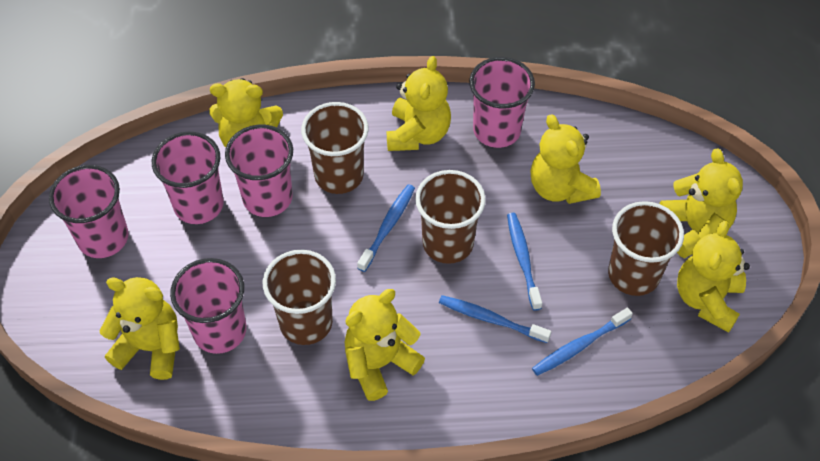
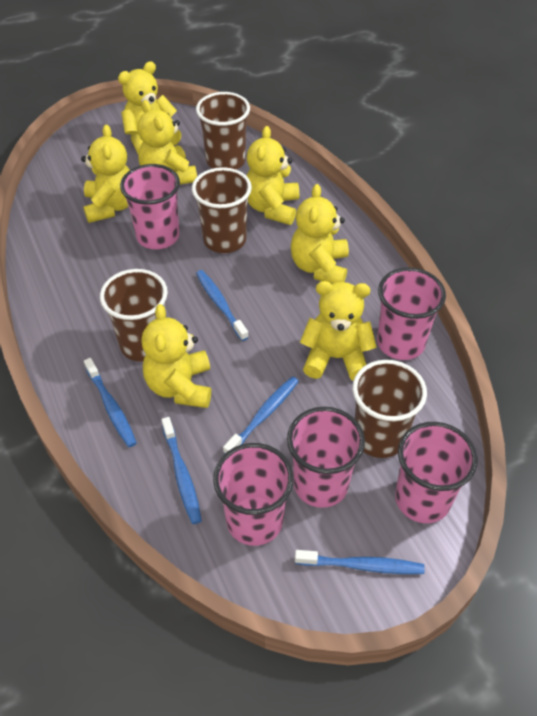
blue toothbrush: [357,184,415,272] [439,295,551,343] [507,213,542,311] [532,308,633,376] = 4 -> [84,358,137,447] [161,417,202,524] [196,270,249,341] [223,376,299,454] [295,550,425,574] = 5

